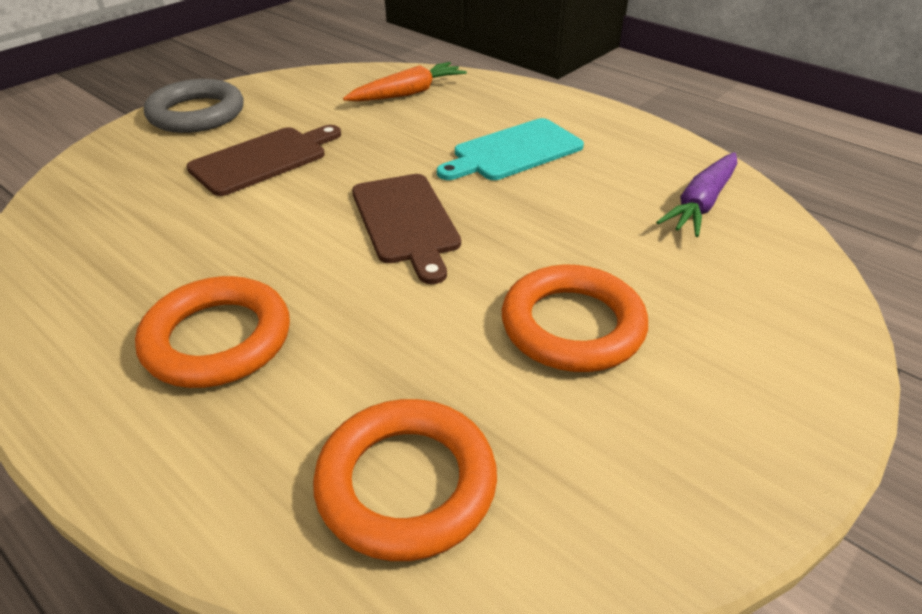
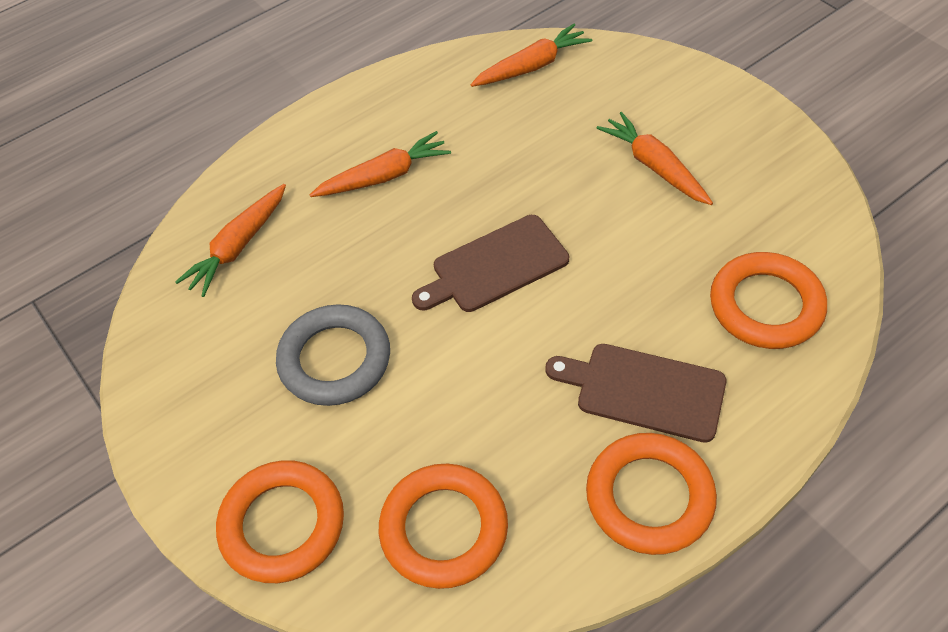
orange carrot: [343,62,467,101] = 1 -> [175,184,286,297] [310,131,451,197] [471,24,592,87] [596,112,713,205] = 4
orange ring: [135,276,290,388] [313,399,497,561] [502,265,648,372] = 3 -> [216,460,344,583] [379,464,508,589] [586,433,717,555] [710,252,827,349] = 4
purple carrot: [656,152,737,237] = 1 -> none = 0
turquoise cutting board: [437,118,584,180] = 1 -> none = 0

